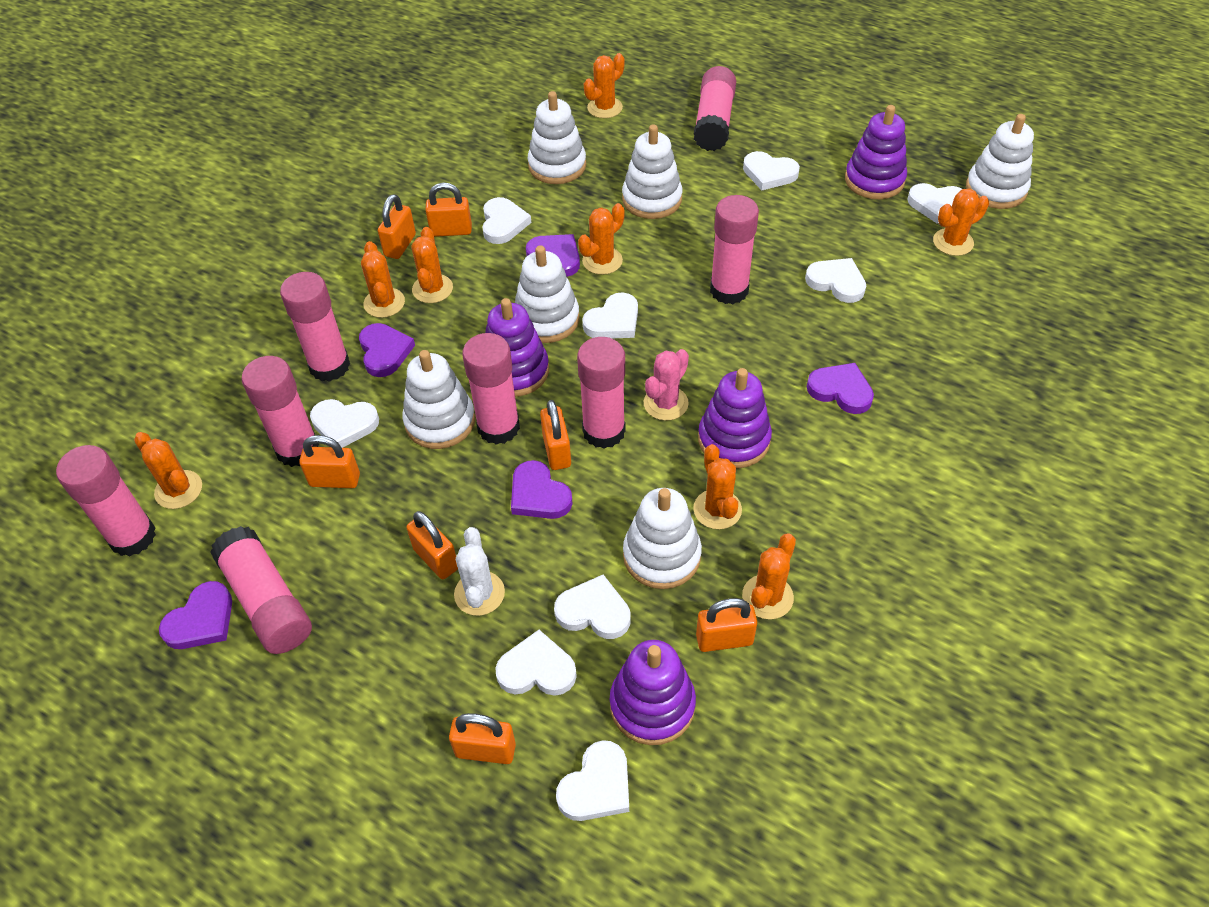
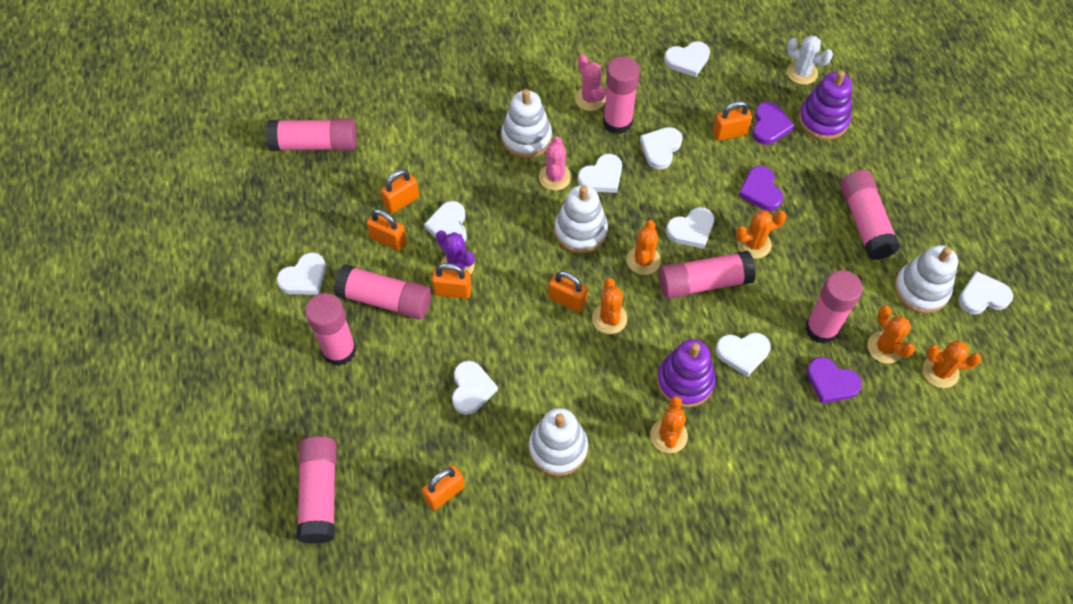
orange cactus: [134,432,202,509] [361,241,405,318] [412,227,453,303] [578,203,624,275] [584,53,625,118] [693,444,742,529] [742,533,796,619] [933,189,989,256] = 8 -> [592,278,627,334] [627,220,661,275] [650,396,688,453] [736,210,787,259] [868,305,915,364] [923,340,982,388] = 6
orange padlock: [299,435,360,488] [378,194,416,259] [406,511,458,579] [425,183,472,237] [449,713,516,764] [540,400,571,470] [696,598,757,652] = 7 -> [367,209,407,251] [381,169,419,214] [422,465,465,510] [431,263,472,299] [549,271,588,312] [713,101,752,141] = 6
pink cactus: [644,349,689,421] = 1 -> [539,136,572,190] [574,54,606,111] = 2
purple cactus: none = 0 -> [436,230,475,275] = 1
purple heart: [159,581,232,649] [359,323,415,377] [511,460,573,519] [526,234,580,277] [807,363,874,414] = 5 -> [739,166,783,211] [752,102,794,145] [807,357,862,404] = 3
purple stacking toy: [485,298,549,397] [610,640,696,745] [698,368,772,468] [845,105,907,199] = 4 -> [657,339,715,408] [799,70,852,140] = 2
white stacking toy: [402,350,475,449] [515,245,579,343] [528,91,586,184] [622,124,683,219] [623,488,702,589] [966,114,1034,209] = 6 -> [501,89,552,158] [529,408,588,476] [554,185,608,253] [894,245,958,314] = 4

